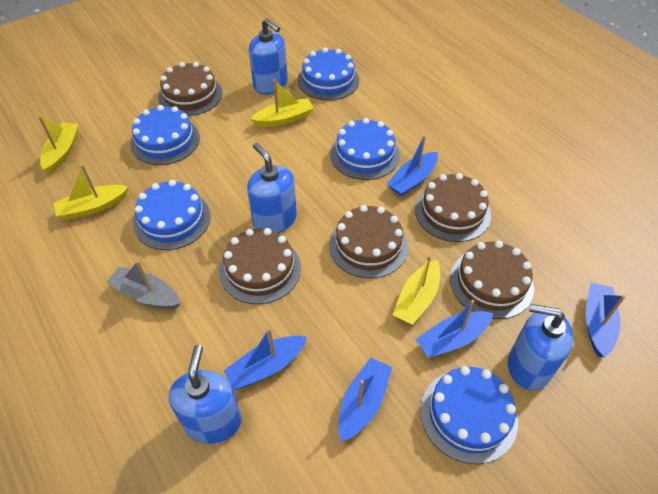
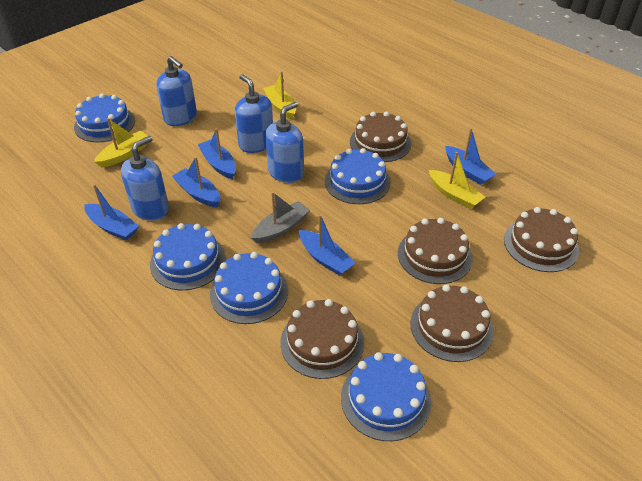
yellow boat: [38,116,78,174] [53,165,128,220] [250,79,314,127] [393,255,440,325] = 4 -> [94,118,148,168] [263,71,296,119] [429,152,485,209] = 3

